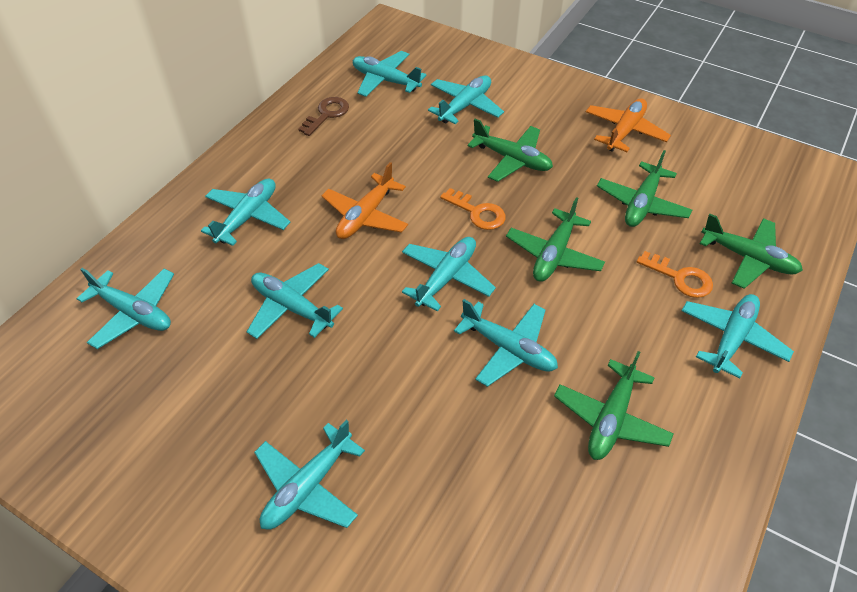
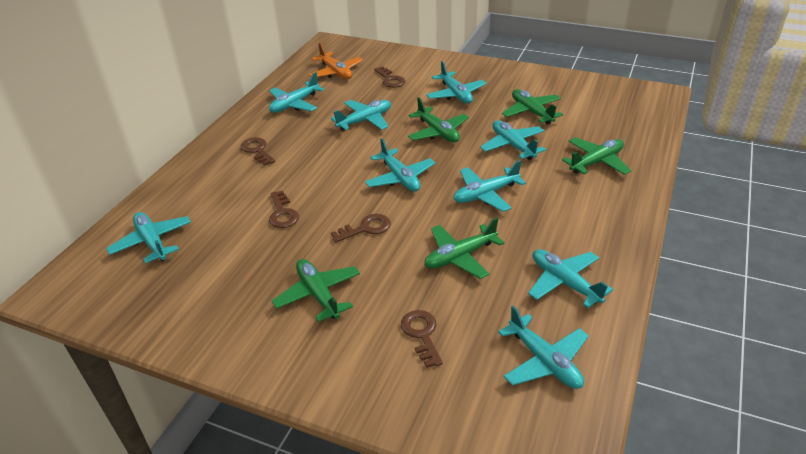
brown key: [298,97,349,136] = 1 -> [240,137,275,166] [269,190,299,228] [331,214,391,243] [374,66,405,88] [401,310,443,368] = 5
orange key: [440,188,506,230] [637,251,713,298] = 2 -> none = 0
orange plane: [322,162,408,239] [586,98,671,152] = 2 -> [308,43,363,79] = 1

